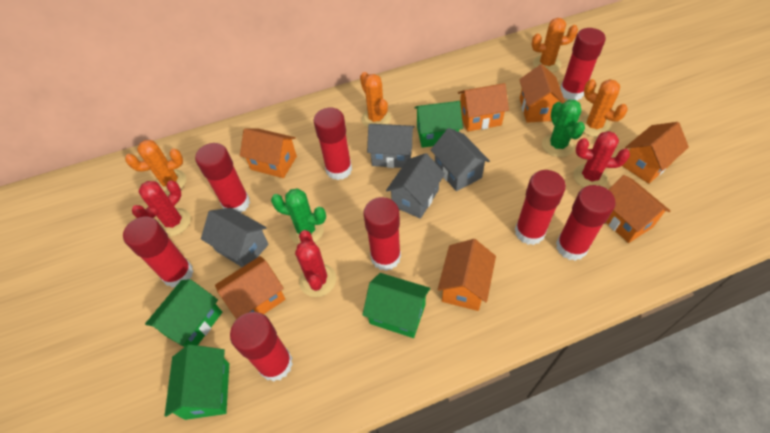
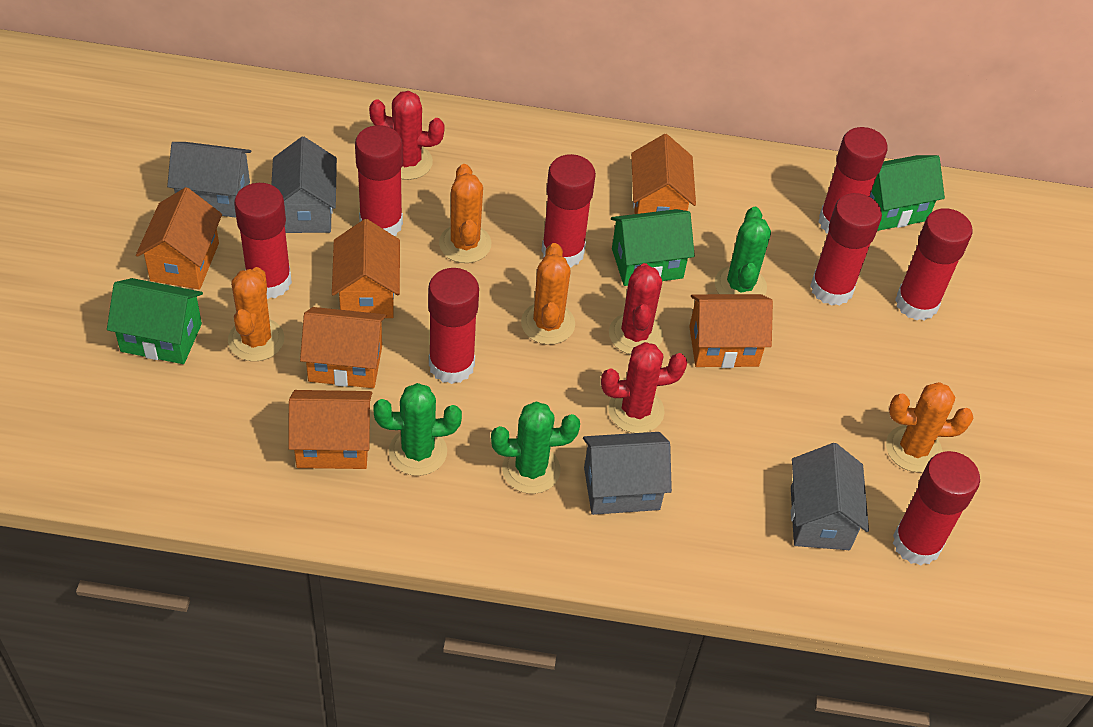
green cactus: [271,188,326,244] [542,100,585,157] = 2 -> [373,383,462,476] [491,402,580,494] [715,207,771,296] = 3
green house: [145,279,222,347] [165,344,229,420] [362,273,430,338] [414,101,463,148] = 4 -> [107,278,203,364] [611,209,695,286] [870,155,945,231] = 3
orange house: [215,256,285,320] [240,128,297,178] [438,239,496,311] [458,83,509,132] [519,64,565,123] [606,175,670,243] [622,122,689,184] = 7 -> [136,187,222,290] [288,390,372,469] [300,307,386,388] [332,219,400,318] [631,134,696,214] [689,294,773,368] = 6

